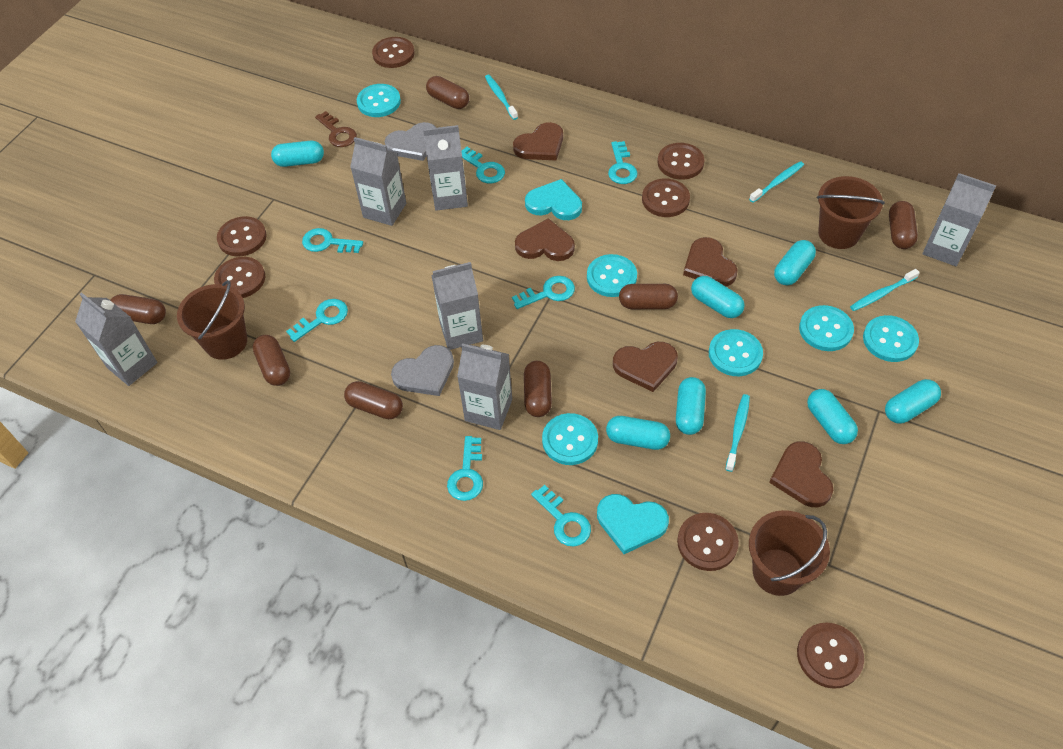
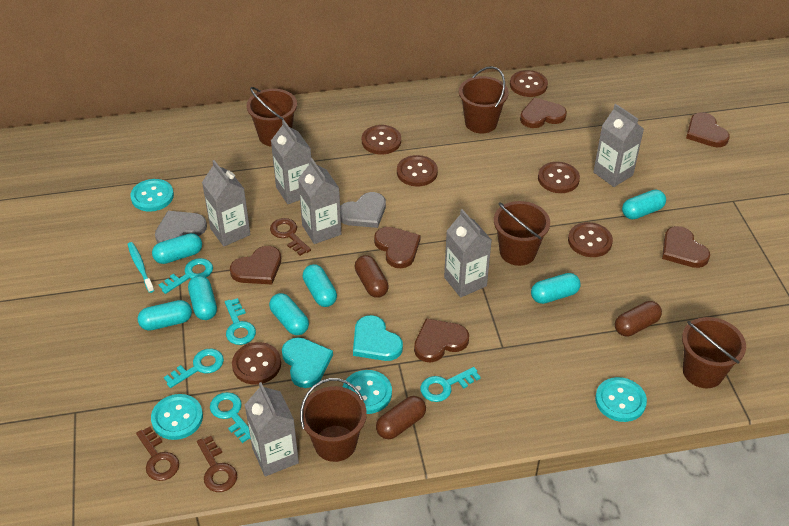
brown bucket: [177,280,247,360] [749,510,830,596] [817,176,885,249] = 3 -> [246,87,297,147] [300,378,367,462] [459,66,509,133] [494,201,550,266] [682,317,746,388] = 5
brown button: [214,257,265,298] [217,216,267,257] [372,37,414,68] [642,179,690,217] [658,143,704,180] [677,513,739,571] [797,623,864,689] = 7 -> [232,342,281,385] [362,125,401,155] [397,155,438,187] [510,70,548,97] [538,162,580,193] [568,222,613,257] = 6
brown capsule: [110,294,166,324] [253,335,290,386] [344,381,403,419] [426,76,469,109] [524,361,552,417] [619,284,678,309] [889,201,918,249] = 7 -> [355,255,389,298] [376,396,426,439] [615,301,662,336] = 3
brown heart: [513,122,563,160] [515,218,575,261] [613,342,678,392] [683,237,738,286] [769,441,833,507] = 5 -> [230,246,281,285] [374,227,421,268] [414,318,469,362] [520,98,567,128] [662,226,710,268] [686,112,730,147] = 6
brown key: [315,111,357,147] = 1 -> [136,427,179,481] [197,436,237,492] [270,218,311,256] = 3
turquoise button: [357,84,401,117] [542,413,598,465] [587,254,637,297] [709,329,763,376] [799,305,854,351] [863,315,919,362] = 6 -> [130,179,174,212] [151,394,203,440] [343,370,392,414] [595,377,647,422] = 4
turquoise key: [286,299,348,342] [302,228,363,253] [447,436,483,501] [461,147,505,183] [512,276,575,309] [531,485,591,547] [608,141,638,184] = 7 -> [159,258,213,294] [164,349,224,388] [210,392,251,443] [225,298,256,345] [420,367,481,402] = 5
turquoise toothbrush: [485,75,518,120] [725,394,750,472] [749,161,804,203] [850,269,920,311] = 4 -> [127,242,154,293] = 1

